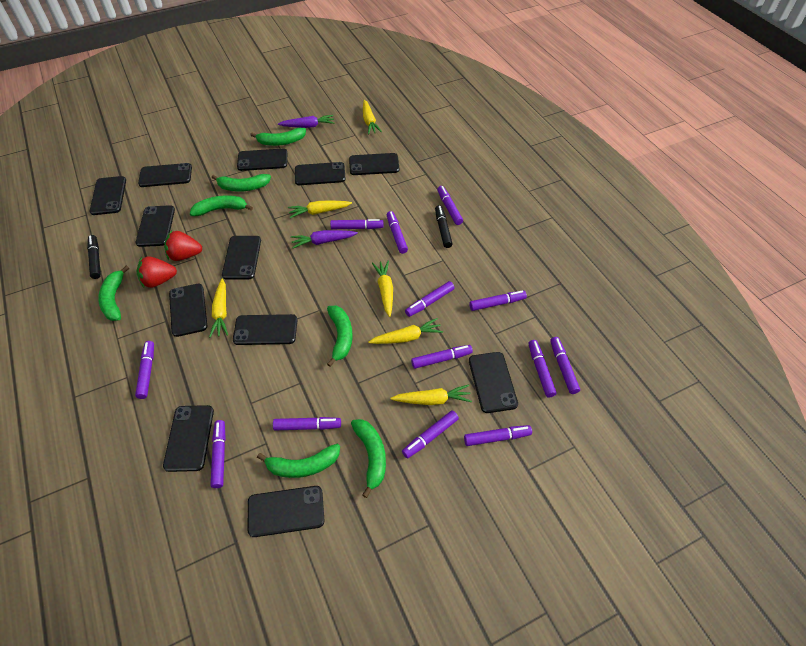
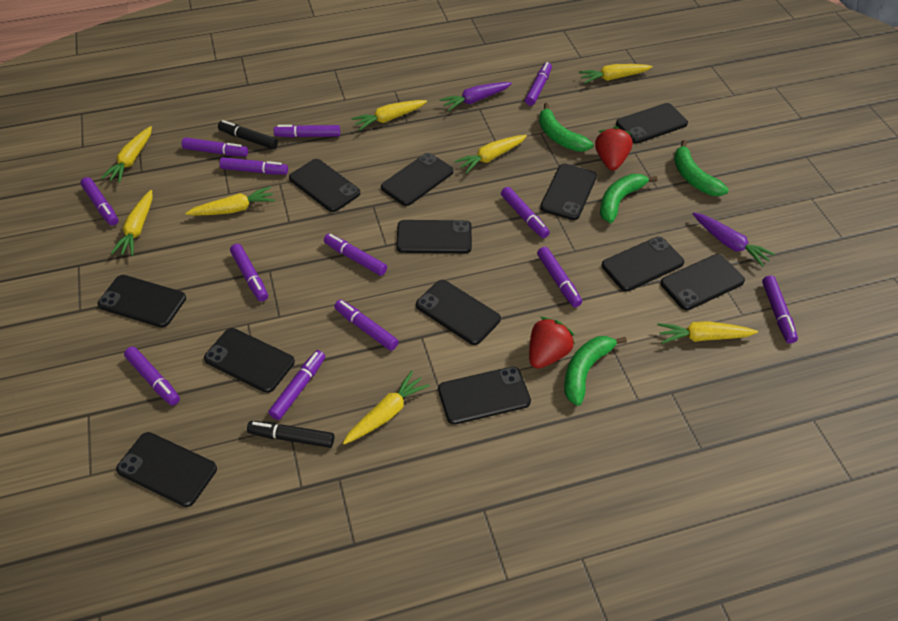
green banana: [98,266,129,321] [190,195,253,216] [212,174,271,192] [251,128,306,146] [257,444,340,478] [327,306,353,367] [351,419,386,498] = 7 -> [539,103,593,152] [564,336,627,406] [600,174,658,223] [674,140,729,196] = 4
yellow carrot: [209,278,228,338] [288,201,352,218] [363,100,382,134] [368,318,443,344] [372,261,393,317] [390,384,472,405] = 6 -> [101,126,152,183] [111,190,153,256] [186,187,275,216] [343,371,430,444] [351,100,427,131] [455,135,527,173] [578,64,653,84] [657,321,758,344] = 8

